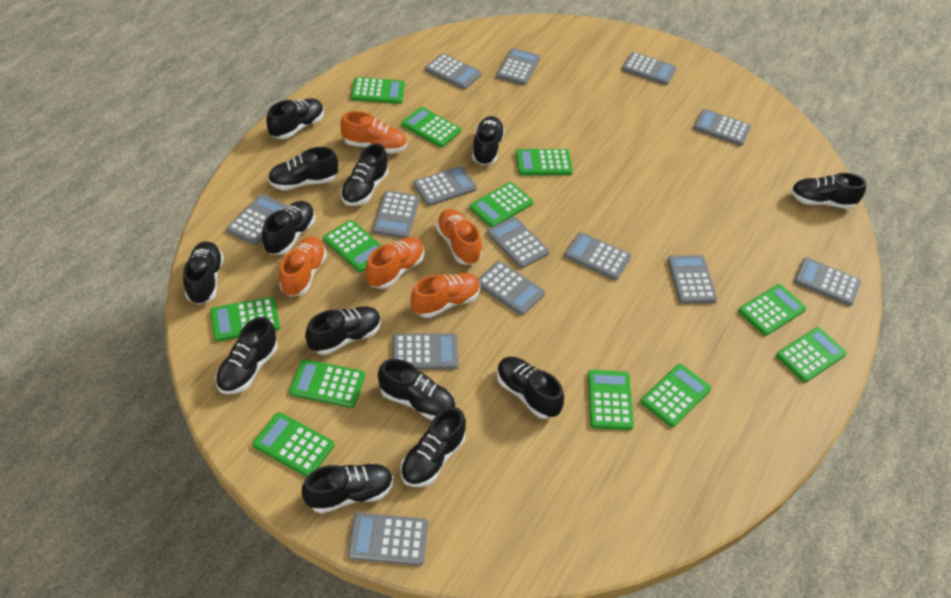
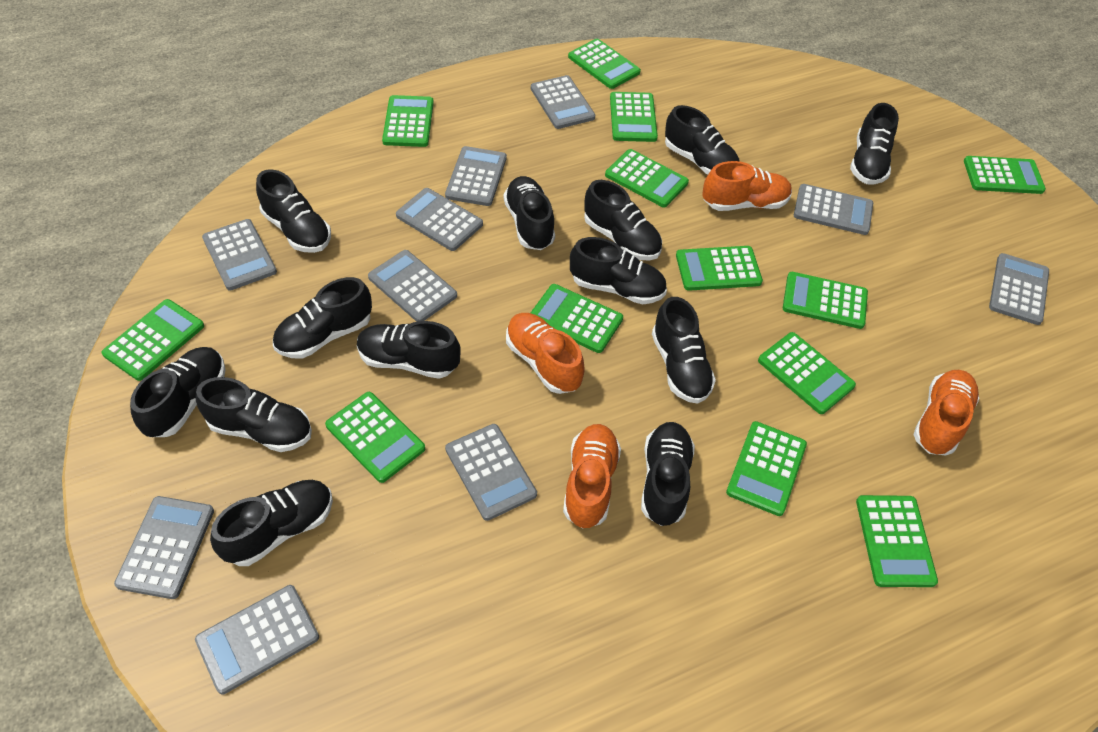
green calculator: [210,297,280,342] [252,412,334,477] [289,359,365,408] [323,220,382,272] [351,77,405,104] [401,107,461,148] [470,182,533,227] [516,149,573,175] [588,370,634,430] [641,364,711,427] [738,284,806,336] [776,327,847,383] = 12 -> [102,299,204,381] [325,392,425,483] [382,95,434,147] [531,284,623,353] [568,39,641,89] [605,149,689,208] [610,92,658,142] [676,246,763,291] [726,421,807,516] [758,332,856,414] [783,272,868,329] [856,495,938,587] [964,156,1046,194] = 13
grey calculator: [226,194,288,245] [348,512,428,566] [372,191,420,238] [393,333,459,370] [413,166,477,206] [425,53,481,89] [478,261,545,315] [487,216,549,268] [497,48,540,85] [564,232,631,280] [622,52,677,85] [667,255,717,304] [693,109,751,146] [794,257,861,306] = 14 -> [114,496,214,599] [195,585,319,695] [202,219,277,291] [368,250,457,322] [396,188,483,251] [445,146,507,206] [445,424,537,521] [531,75,595,129] [794,184,873,235] [989,253,1049,325] = 10
orange shoe: [279,237,327,296] [340,111,407,154] [365,237,424,289] [411,273,481,318] [436,209,482,265] = 5 -> [506,313,585,394] [563,424,621,529] [702,161,792,211] [913,370,980,455] = 4

